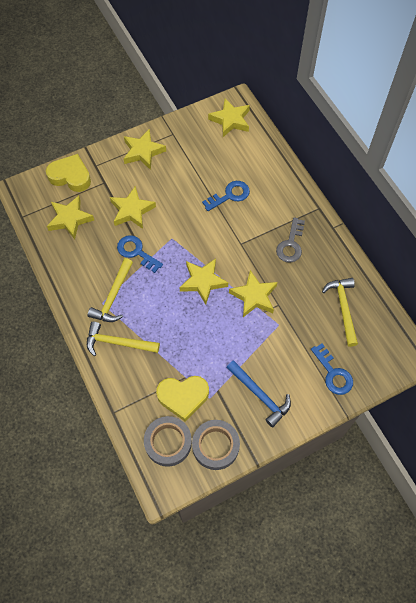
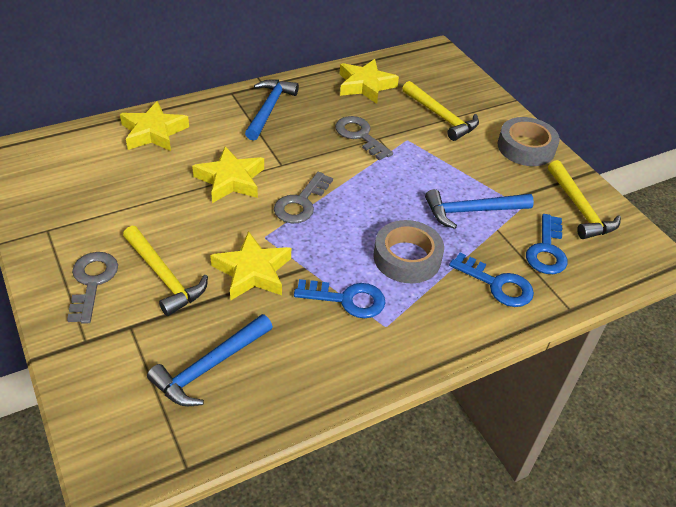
blue hammer: [226,360,291,427] = 1 -> [147,314,273,406] [245,79,299,140] [425,189,534,229] = 3
grey key: [276,217,305,263] = 1 -> [67,252,118,324] [274,172,333,223] [335,116,393,161] = 3
yellow heart: [46,154,91,192] [156,376,209,422] = 2 -> none = 0
yellow star: [47,196,94,239] [110,186,156,229] [124,129,166,170] [179,258,228,304] [208,98,250,137] [229,270,277,317] = 6 -> [120,101,189,151] [192,146,264,203] [210,231,291,300] [340,59,399,104] = 4

